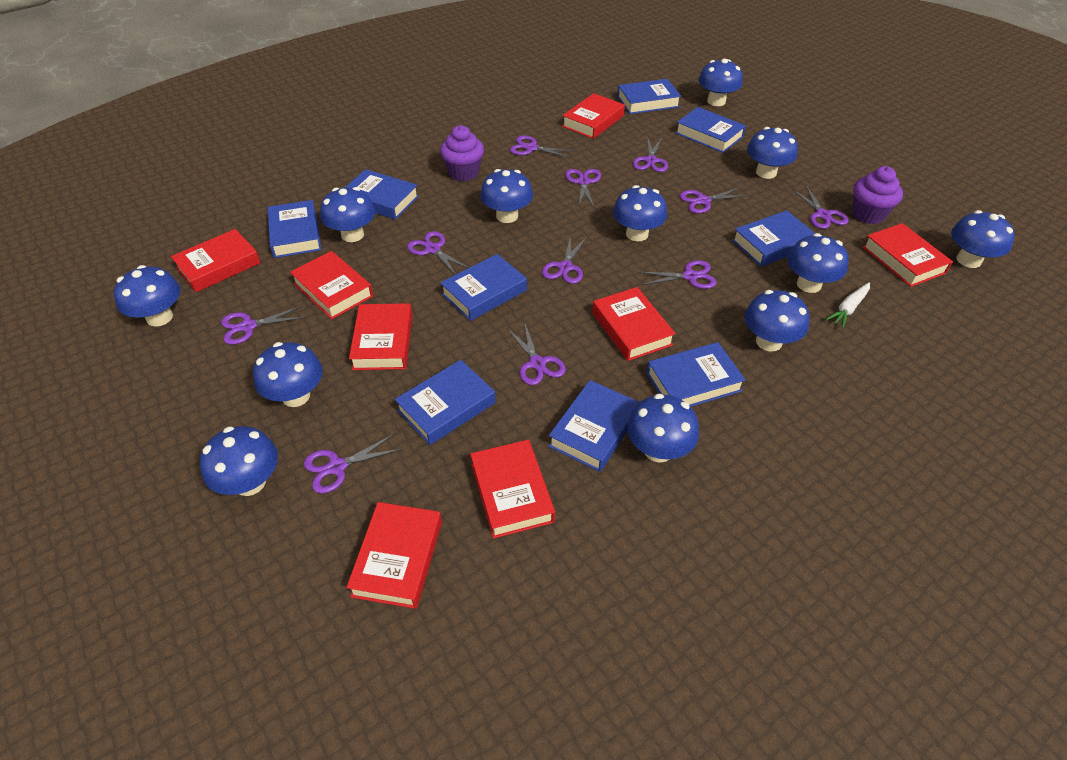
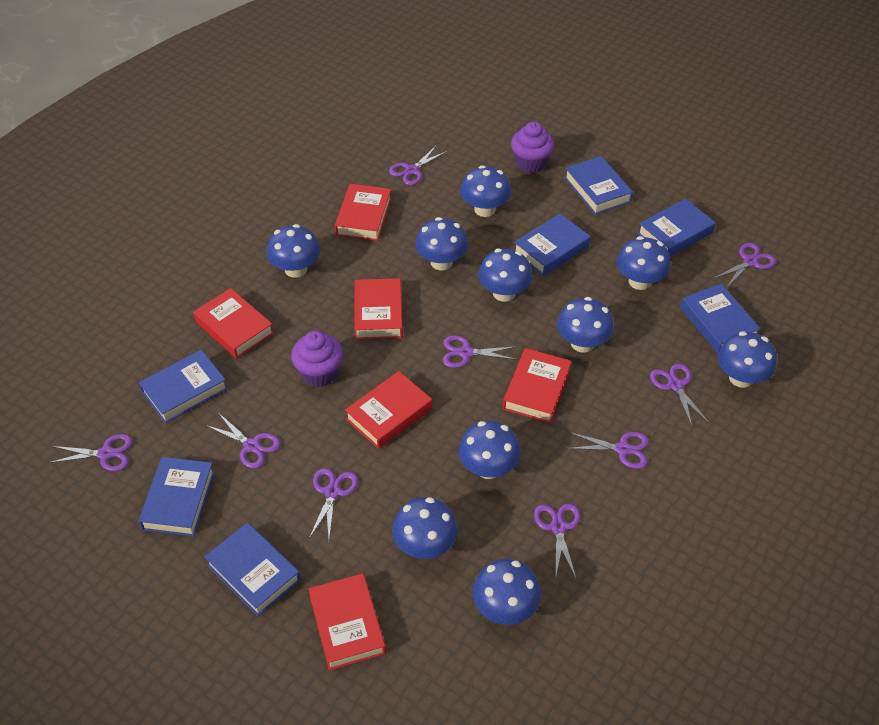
blue book: [267,200,321,258] [345,169,419,220] [395,360,496,445] [440,254,527,321] [549,380,640,472] [617,79,681,114] [646,342,746,407] [675,107,746,153] [732,210,816,266] = 9 -> [138,457,215,537] [139,350,228,423] [204,522,301,616] [514,213,591,276] [564,156,633,215] [637,199,716,257] [680,284,760,354] = 7
blue mushroom: [114,265,180,327] [200,426,278,496] [253,342,323,407] [320,187,375,242] [480,169,533,223] [613,185,667,241] [627,394,699,463] [698,59,743,106] [744,290,809,351] [747,127,798,179] [787,233,848,293] [951,210,1015,268] = 12 -> [267,224,320,278] [392,497,458,559] [415,217,468,270] [459,421,520,479] [460,165,511,217] [473,559,541,625] [478,248,533,302] [557,297,614,353] [616,236,671,290] [718,331,777,388] = 10
purple scissors: [221,306,305,345] [304,434,402,494] [407,231,469,275] [507,322,566,385] [510,136,575,158] [542,237,587,284] [565,169,601,207] [633,136,668,172] [638,260,717,289] [679,188,749,213] [792,187,848,229] = 11 -> [48,434,132,471] [205,413,280,469] [309,468,358,538] [389,145,448,185] [443,335,518,368] [534,503,580,577] [567,432,649,469] [650,363,709,426] [713,243,776,287] = 9
red book: [171,229,261,292] [290,251,373,319] [346,502,442,609] [349,303,413,370] [470,440,555,539] [562,93,625,139] [592,287,676,361] [863,223,953,287] = 8 -> [193,288,274,359] [308,573,386,671] [335,184,391,241] [345,371,432,449] [354,278,403,340] [503,348,572,423] = 6
white carrot: [826,282,870,328] = 1 -> none = 0

